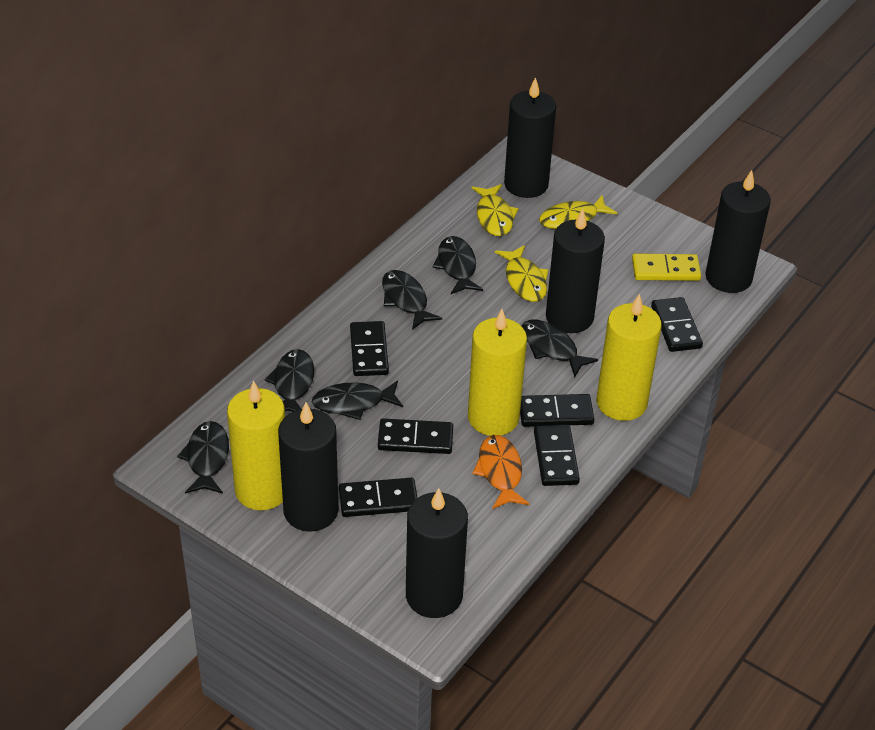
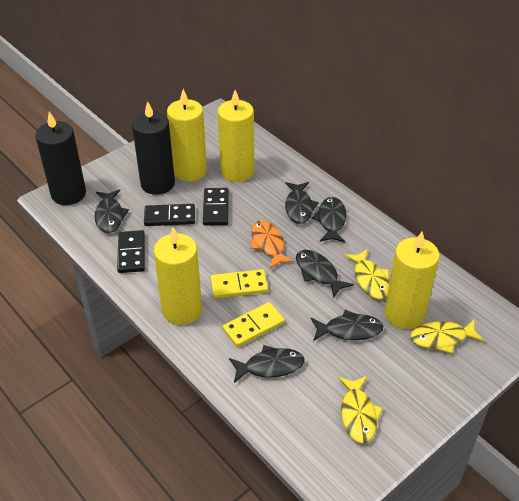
black candle: [278,402,339,532] [406,488,468,618] [504,77,556,198] [546,209,605,333] [705,170,771,293] = 5 -> [35,111,86,205] [132,101,175,195] = 2
black domino: [339,478,417,517] [350,321,389,376] [378,418,453,454] [520,394,594,427] [534,424,580,486] [651,297,703,352] = 6 -> [117,230,145,273] [144,204,195,226] [203,188,229,226] = 3
yellow candle: [227,381,285,510] [468,309,527,436] [597,294,662,421] = 3 -> [154,228,202,325] [167,89,207,182] [218,90,254,182] [385,232,440,329] = 4
yellow domino: [632,253,701,281] = 1 -> [211,269,268,299] [222,302,285,347] = 2

